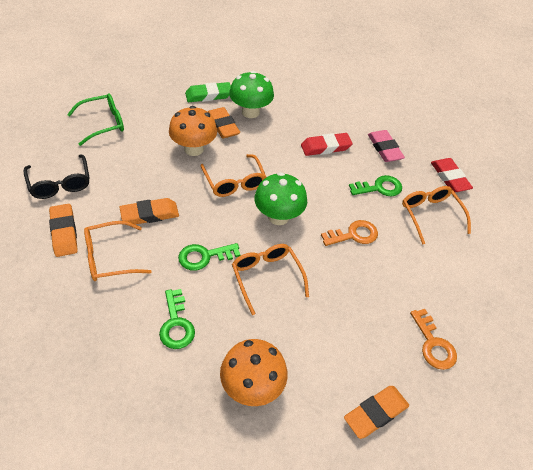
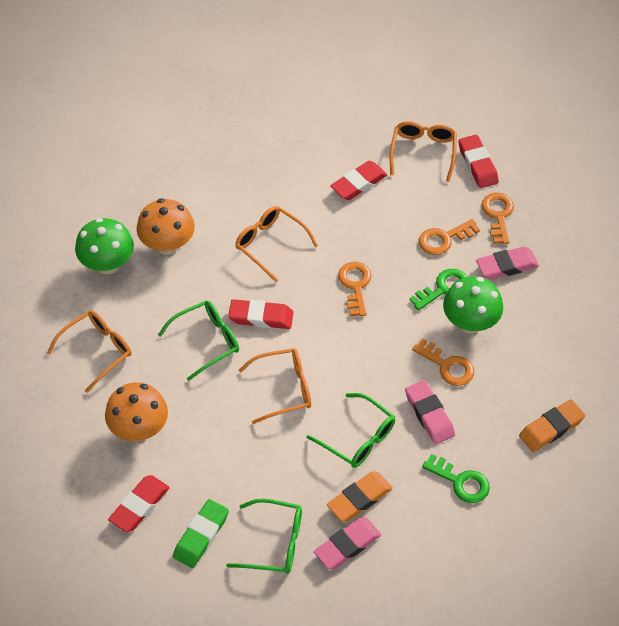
black glasses: [23,154,89,199] = 1 -> none = 0
green glasses: [67,94,124,146] = 1 -> [158,301,239,381] [226,499,302,574] [306,393,395,468] = 3
green key: [159,289,195,349] [178,243,240,271] [349,175,402,196] = 3 -> [409,269,467,311] [422,454,490,503] = 2
orange eraser: [49,204,78,257] [120,198,179,225] [208,107,240,139] [344,386,409,439] = 4 -> [327,471,393,522] [519,399,585,452] = 2
orange key: [321,220,378,246] [410,309,457,370] = 2 -> [338,262,372,316] [412,338,474,386] [419,219,480,255] [482,192,514,244] = 4
pink eraser: [368,130,405,162] = 1 -> [314,518,381,569] [405,380,455,444] [476,246,539,280] = 3
red eraser: [301,133,353,156] [431,158,473,192] = 2 -> [108,475,170,532] [228,299,293,329] [330,161,387,200] [458,135,499,188] = 4

